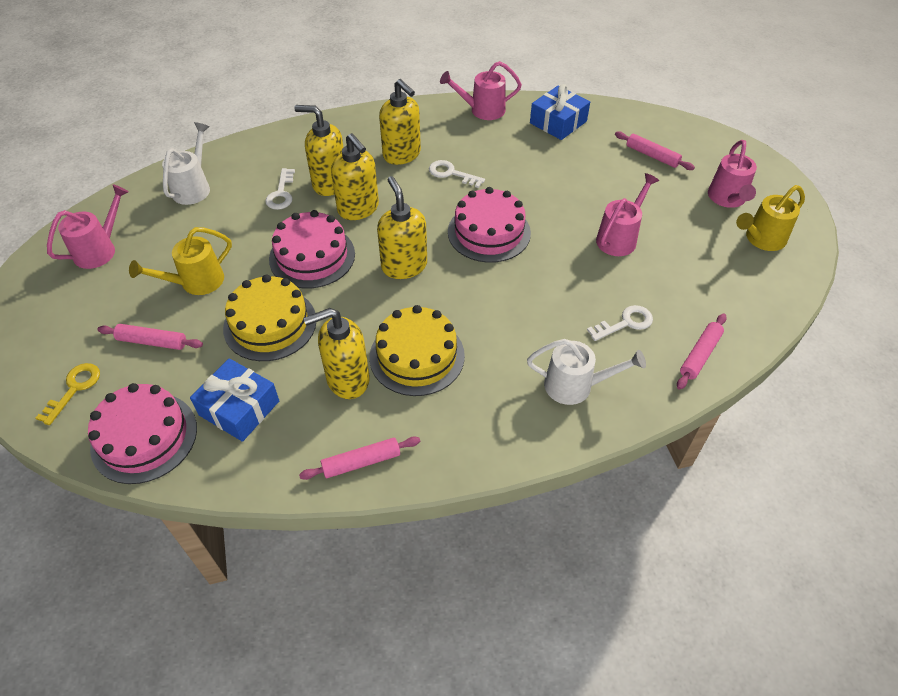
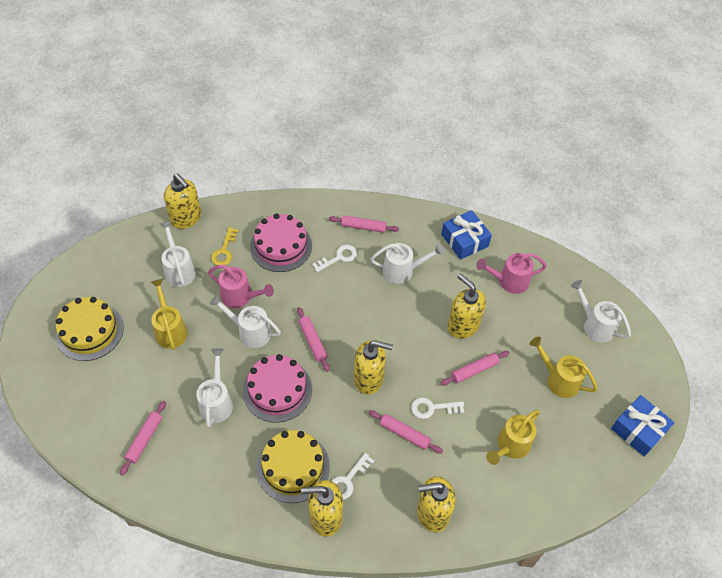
pink cake: [88,383,197,484] [269,210,355,288] [448,187,531,263] = 3 -> [243,354,312,423] [250,213,312,272] = 2
pink rolling pin: [97,324,203,350] [299,437,420,480] [615,131,695,170] [677,314,727,390] = 4 -> [120,401,166,476] [297,307,329,372] [329,215,399,233] [369,410,443,454] [441,351,510,386] = 5
pink watering can: [47,184,129,269] [440,61,522,120] [596,173,659,256] [708,140,757,208] = 4 -> [208,265,274,308] [476,253,547,294] = 2
white watering can: [162,122,210,205] [527,339,646,405] = 2 -> [160,221,196,287] [196,348,233,428] [210,294,281,348] [371,243,444,284] [571,280,631,343] = 5
yellow watering can: [129,227,232,295] [736,185,805,251] = 2 -> [151,279,188,350] [486,410,540,465] [530,337,598,398] = 3

